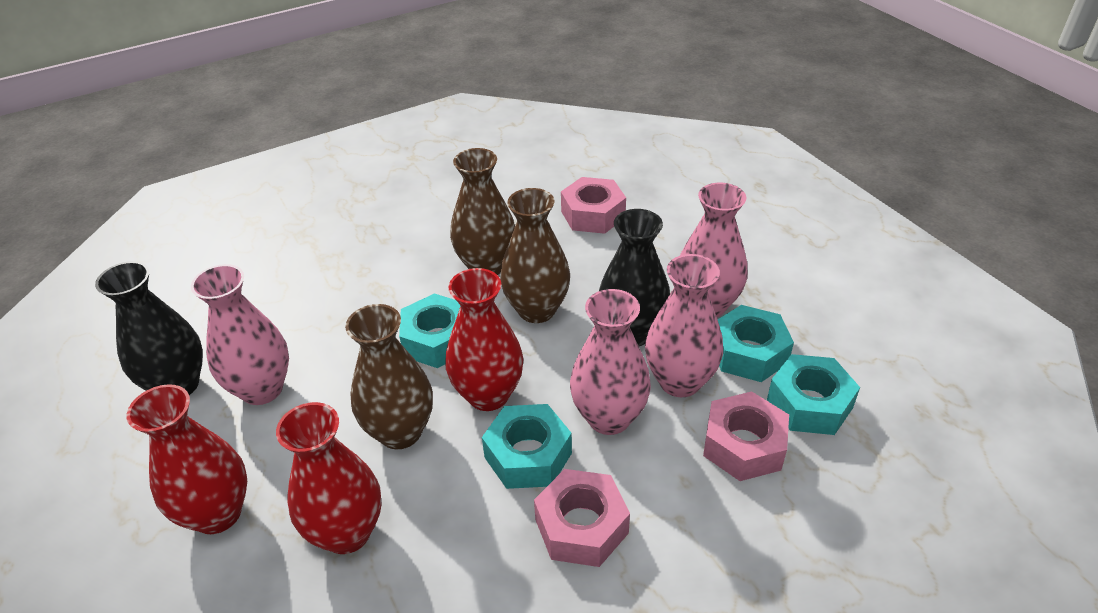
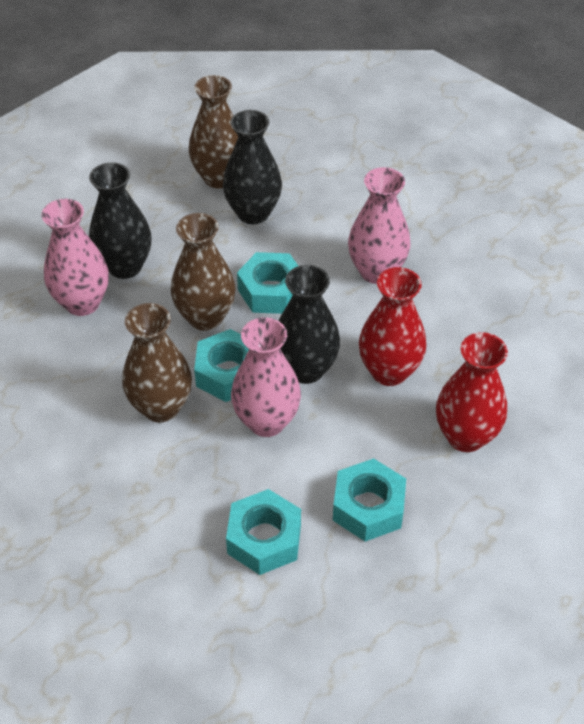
black vase: [95,261,203,395] [599,209,670,346] = 2 -> [89,162,152,279] [223,110,282,224] [279,265,340,384] = 3
pink nut: [534,469,630,567] [561,177,626,234] [703,391,789,481] = 3 -> none = 0
pink vase: [191,264,289,405] [570,289,651,435] [645,254,723,397] [680,183,748,317] = 4 -> [41,199,109,316] [231,317,301,437] [348,167,411,284] = 3
red vase: [126,384,247,534] [276,402,382,554] [445,268,523,411] = 3 -> [359,267,426,386] [436,332,508,452] = 2

